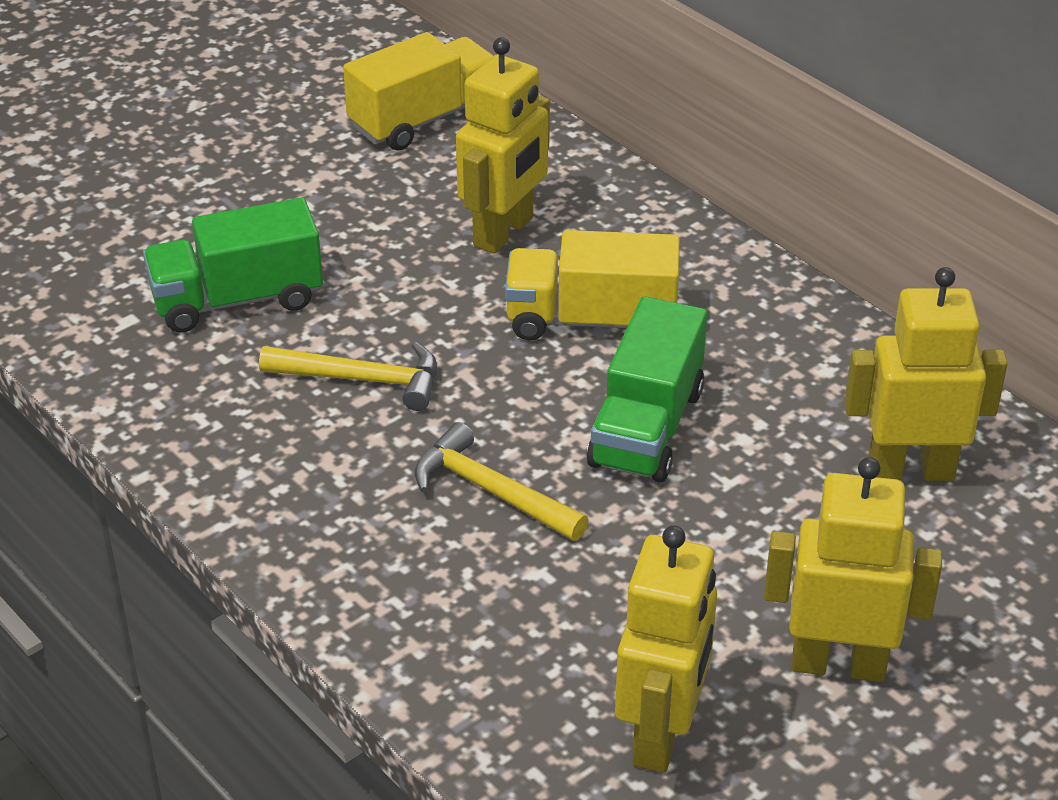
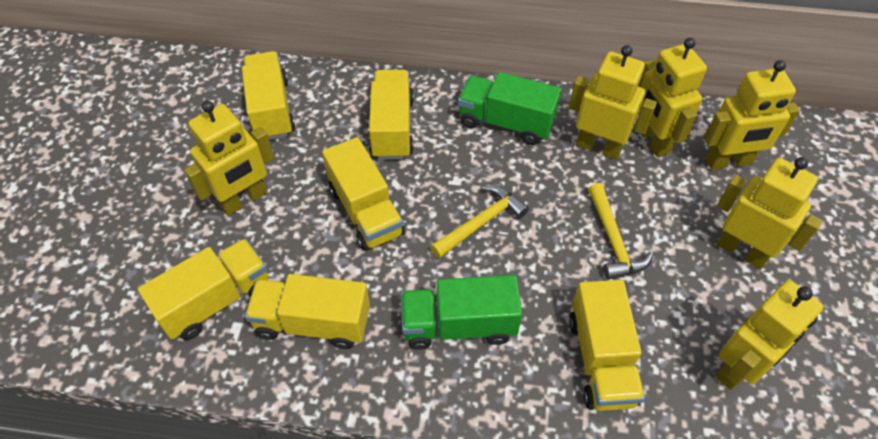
yellow robot: [456,37,550,254] [615,525,717,773] [764,457,942,682] [844,267,1008,481] = 4 -> [184,101,274,216] [569,45,657,160] [638,38,707,157] [704,60,800,170] [715,280,824,390] [717,157,823,269] = 6
yellow truck: [343,32,493,151] [505,230,680,340] = 2 -> [138,239,268,340] [242,51,295,140] [245,274,370,349] [322,137,405,251] [369,70,414,160] [569,280,645,411] = 6

